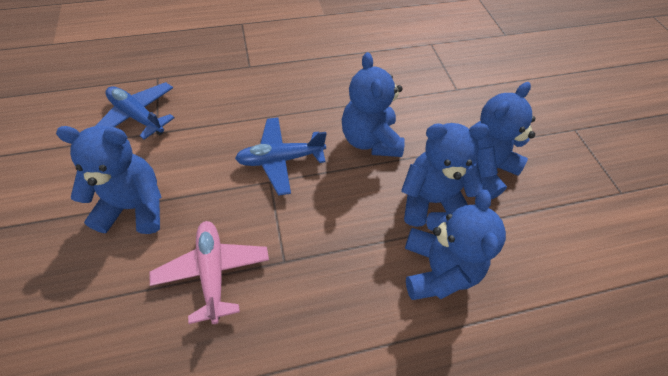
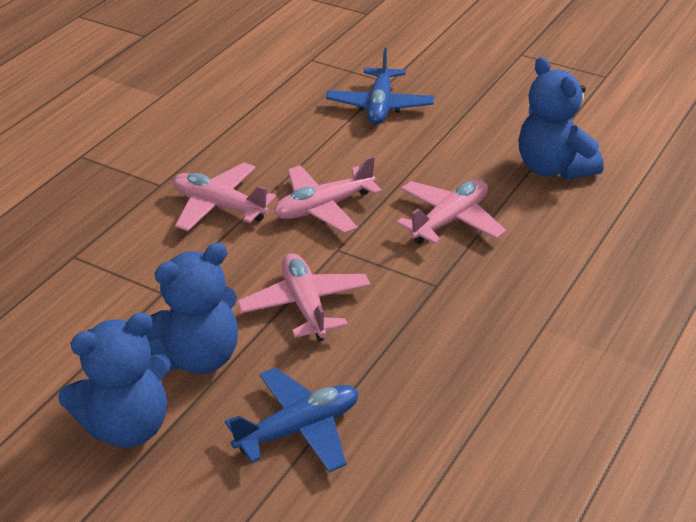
blue teddy bear: [56,126,162,234] [342,52,405,157] [401,123,490,227] [405,189,506,300] [469,82,535,200] = 5 -> [58,312,171,448] [146,243,238,374] [518,57,604,180] = 3
pink plane: [150,221,269,324] = 1 -> [173,162,276,231] [237,253,371,342] [274,156,382,234] [397,179,506,244] = 4

